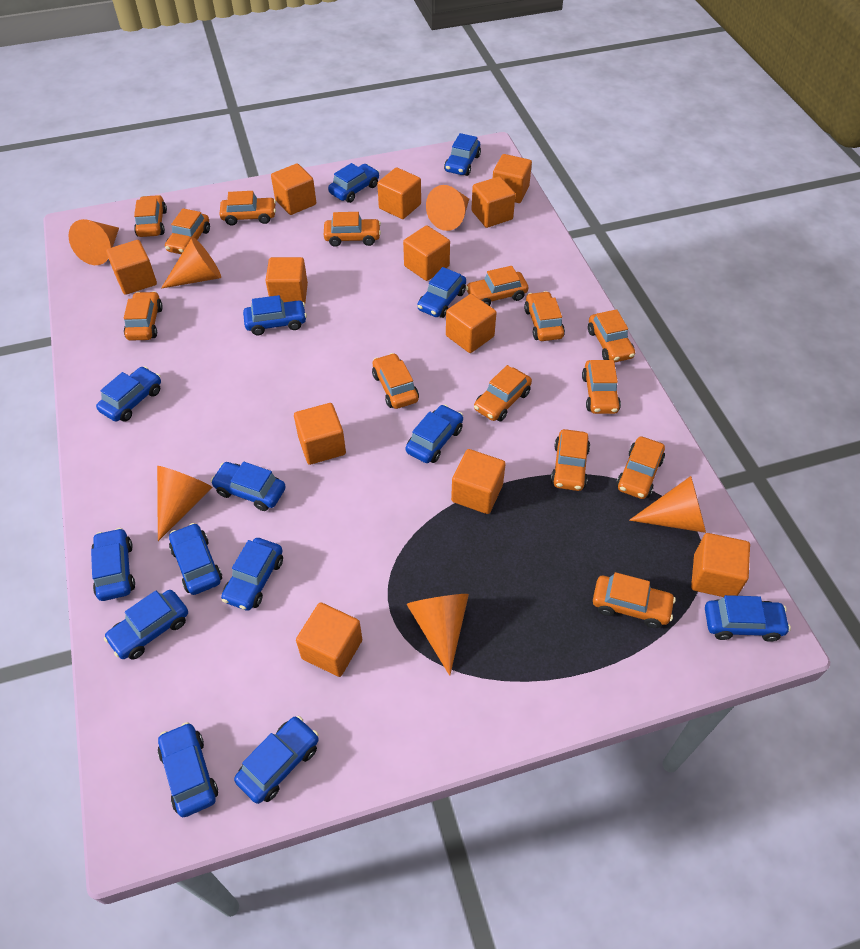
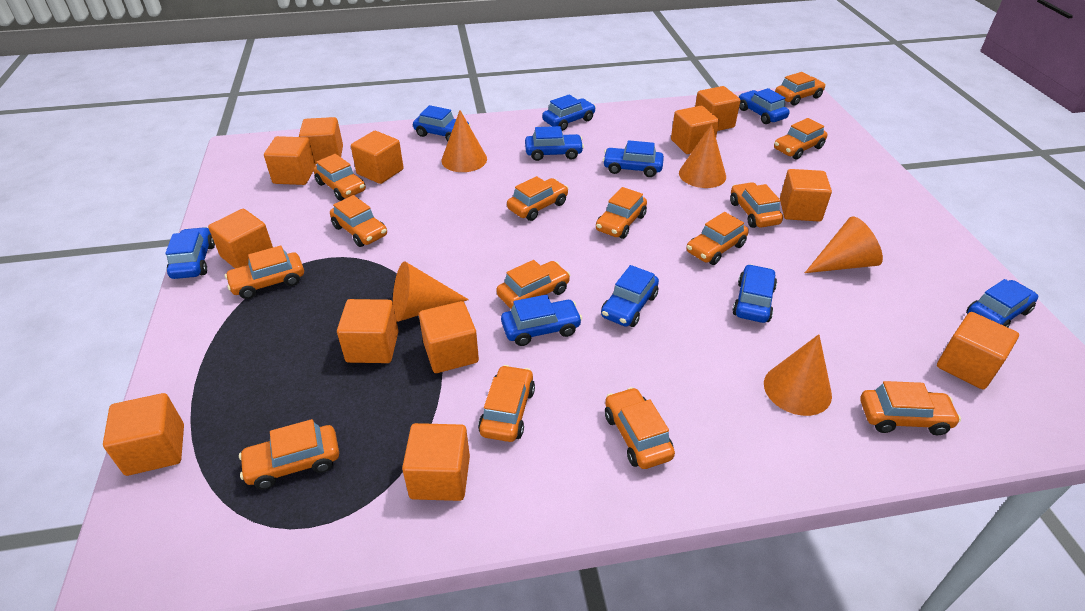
blue car: [91,528,135,601] [96,366,161,422] [104,590,188,660] [158,722,218,817] [169,523,222,595] [211,462,286,511] [221,538,283,611] [234,716,319,804] [243,295,307,335] [328,163,379,203] [405,405,463,463] [417,267,466,318] [444,133,481,176] [705,595,791,642] = 14 -> [165,227,215,279] [413,105,470,141] [501,294,582,346] [525,126,584,161] [542,94,596,131] [601,265,659,327] [603,140,664,177] [733,264,777,323] [739,88,790,124] [966,279,1038,327] = 10
orange cone: [68,219,119,265] [157,466,213,541] [161,237,221,289] [406,594,469,676] [426,185,469,231] [629,476,706,533] = 6 -> [393,262,469,322] [441,110,487,172] [679,124,726,188] [764,334,832,416] [805,216,883,273] = 5

